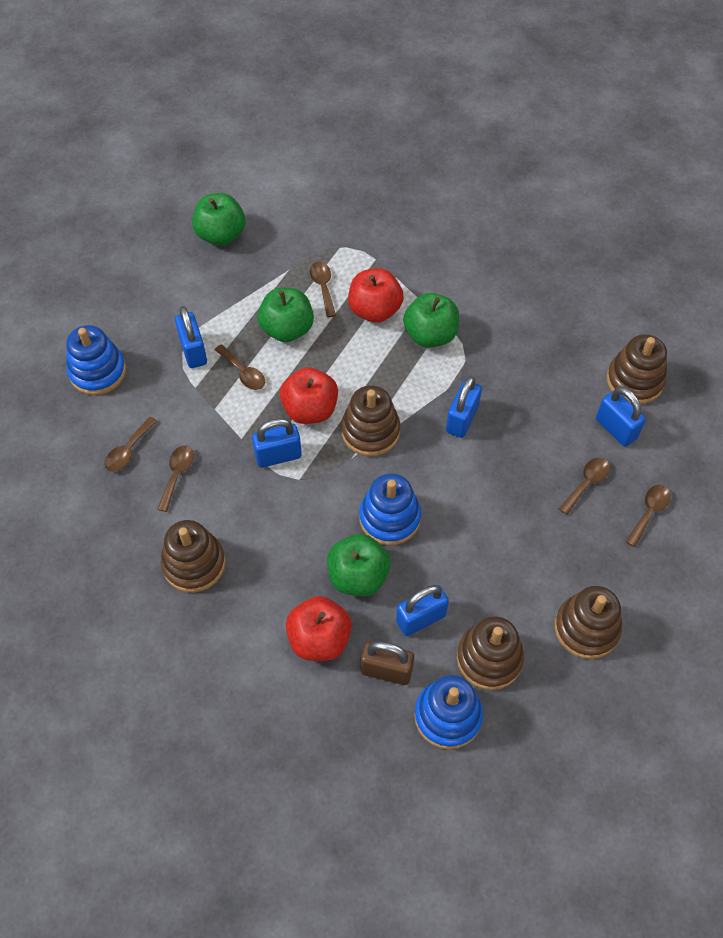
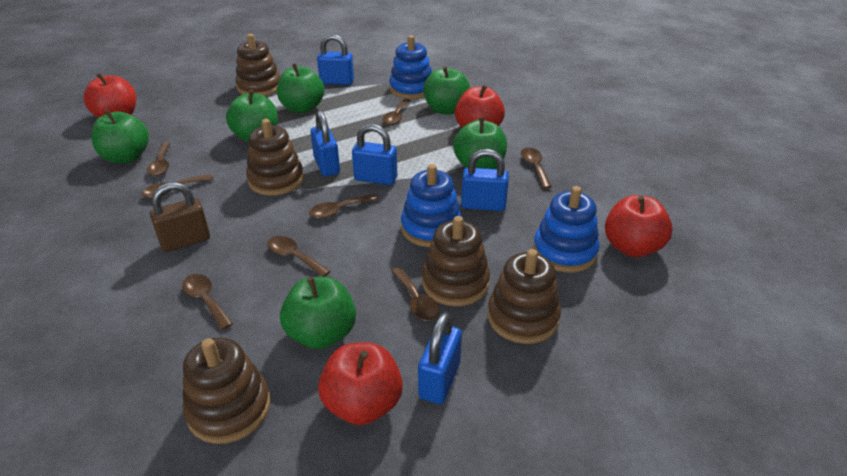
brown spoon: [105,416,157,472] [157,445,194,512] [215,344,265,390] [310,262,336,317] [559,457,610,515] [626,485,671,547] = 6 -> [142,174,214,198] [147,142,171,176] [182,274,233,330] [267,236,330,277] [309,194,378,219] [383,99,411,125] [391,267,440,321] [521,148,552,189] = 8
green apple: [192,193,245,246] [257,288,314,342] [327,534,391,596] [403,293,459,348] = 4 -> [91,109,149,163] [226,90,278,142] [277,63,324,113] [280,277,356,349] [423,66,470,114] [453,117,507,169] = 6
red apple: [280,367,338,424] [286,596,352,661] [348,268,403,323] = 3 -> [83,73,136,118] [318,342,403,425] [455,84,505,128] [605,195,673,257] = 4

